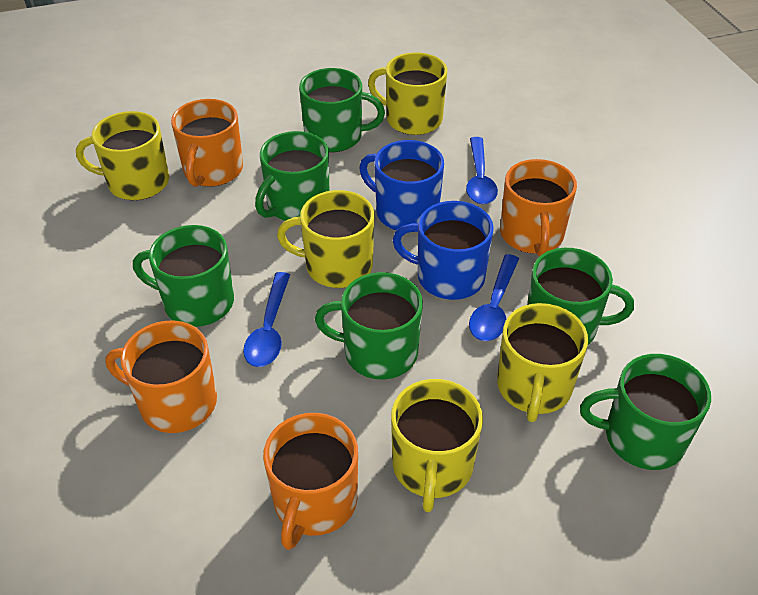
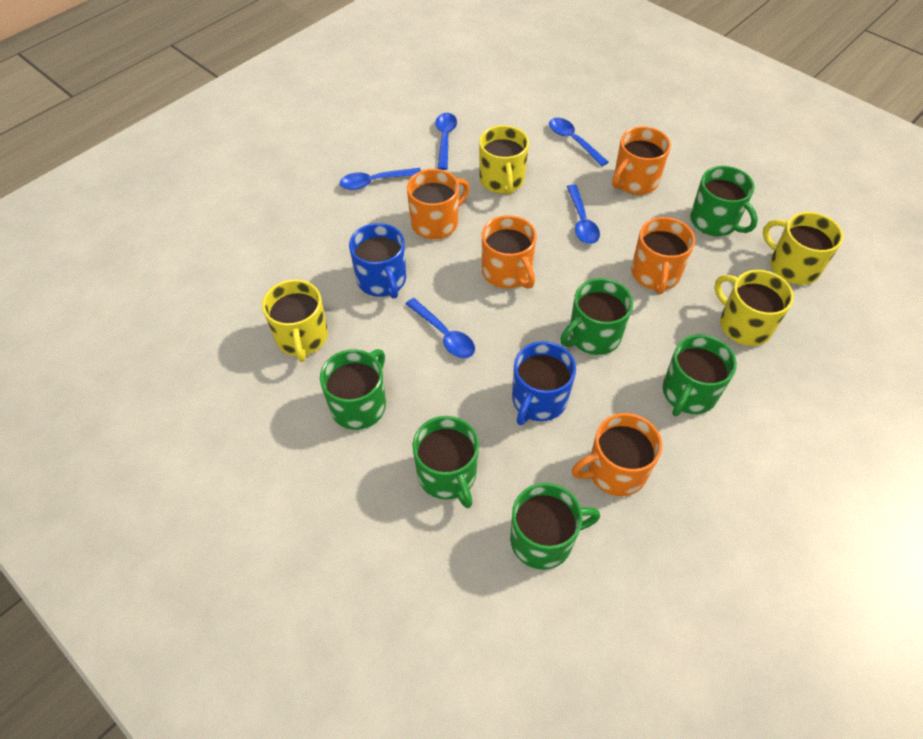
blue spoon: [243,272,290,367] [466,137,498,204] [469,254,519,341] = 3 -> [340,168,421,190] [406,298,475,358] [435,113,457,170] [549,118,608,166] [567,184,600,244] = 5
orange mug: [105,320,217,433] [171,99,243,187] [263,413,358,550] [500,159,577,257] = 4 -> [407,169,470,239] [482,215,537,289] [572,413,662,496] [612,126,671,195] [631,217,695,294] = 5
yellow mug: [76,111,169,200] [277,190,374,288] [368,52,447,135] [391,379,483,512] [497,303,588,422] = 5 -> [262,279,328,362] [479,125,529,195] [714,270,794,346] [763,212,843,285] = 4

